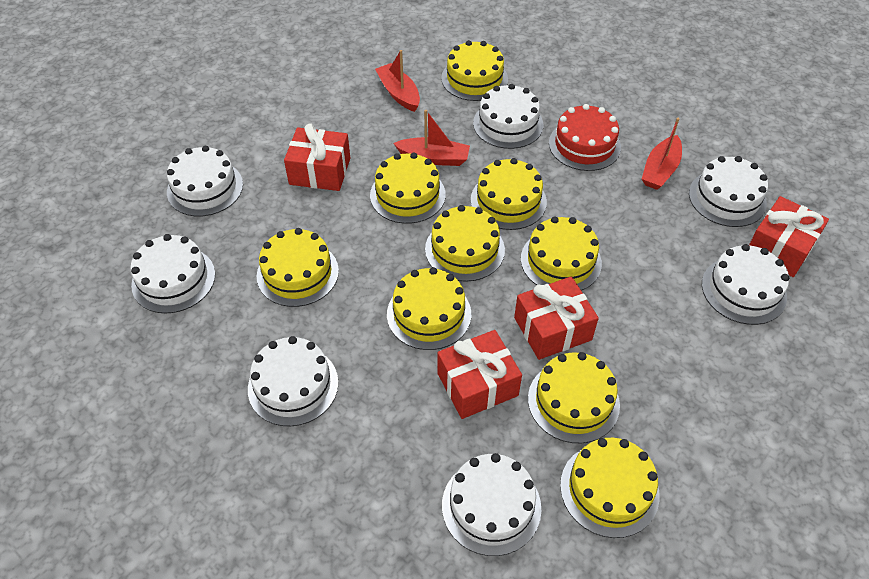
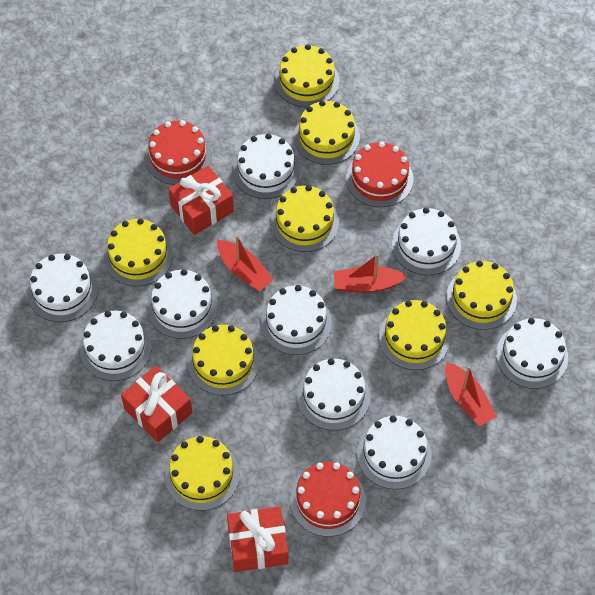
red cake: [549,104,621,171] = 1 -> [145,120,212,185] [290,462,366,537] [346,141,413,207] = 3
red gift: [284,123,350,191] [437,330,522,419] [514,277,599,360] [749,196,829,277] = 4 -> [121,366,193,442] [169,166,234,235] [227,506,288,572] = 3
white cake: [130,234,215,313] [167,146,243,216] [248,336,339,426] [442,453,541,556] [473,84,543,149] [689,156,768,227] [702,244,789,325] = 7 -> [27,254,98,322] [80,311,152,381] [147,269,218,339] [233,133,300,199] [261,285,332,355] [297,358,370,430] [357,415,432,489] [392,208,461,275] [496,318,568,389] = 9
yellow cake: [257,228,339,307] [370,153,446,224] [387,267,471,350] [425,205,505,282] [441,40,508,101] [471,158,547,230] [521,217,602,291] [528,352,620,443] [560,438,660,538] = 9 -> [104,218,173,286] [165,436,240,511] [188,325,260,395] [271,185,339,252] [275,44,339,107] [294,100,360,165] [379,300,450,370] [446,261,517,330] = 8

